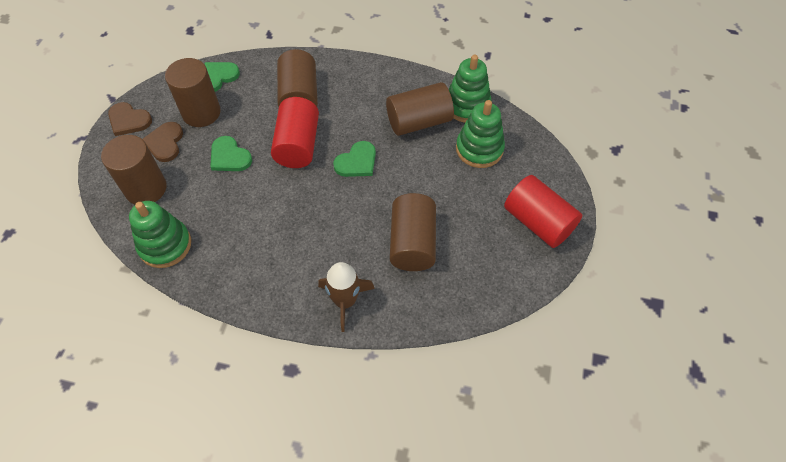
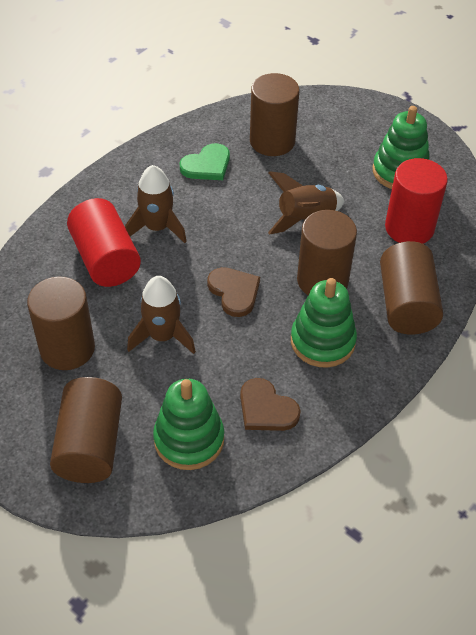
brown rocket: [318,262,375,332] = 1 -> [125,165,187,243] [127,276,196,354] [268,171,344,235] = 3
green heart: [204,62,240,92] [210,136,252,171] [333,141,376,177] = 3 -> [180,143,230,180] = 1

